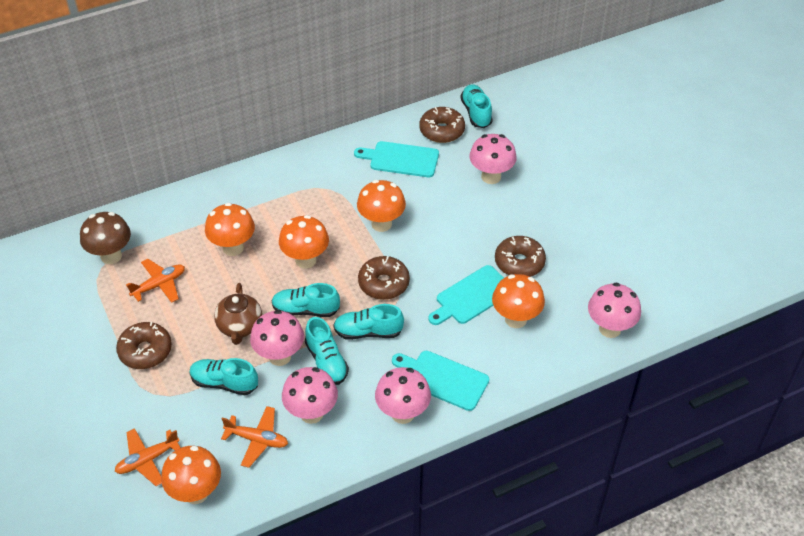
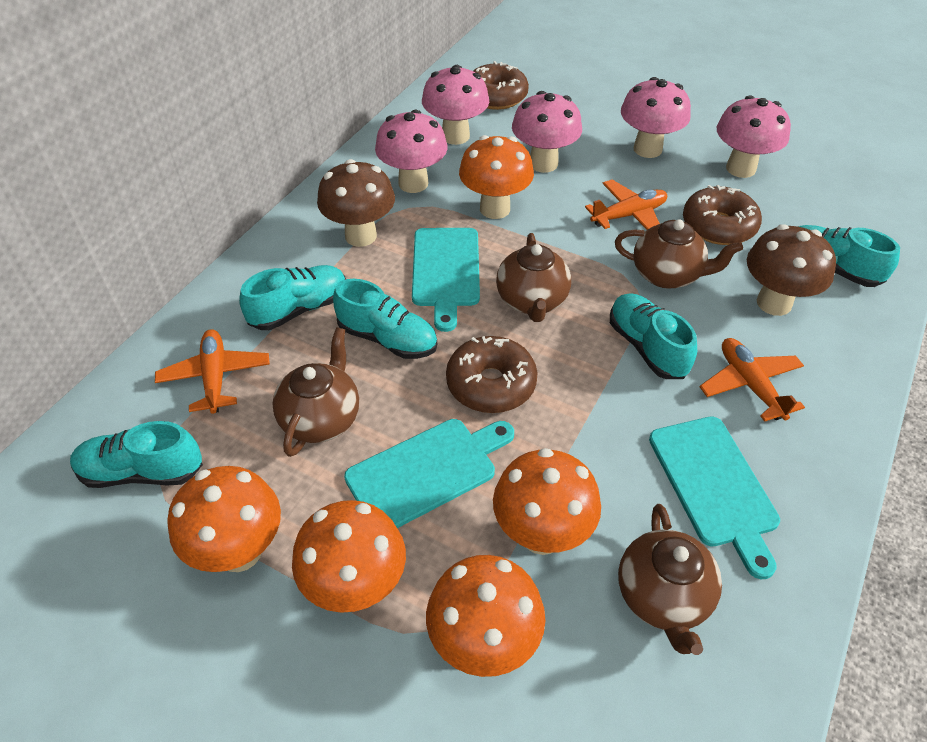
brown donut: [116,322,172,369] [358,256,410,300] [419,107,465,143] [495,236,546,277] = 4 -> [446,336,537,413] [473,61,529,110] [683,185,762,245] = 3
brown mushroom: [80,212,131,264] = 1 -> [317,159,395,247] [747,224,836,316] = 2
brown teapot: [214,283,262,345] = 1 -> [272,327,359,457] [496,233,571,322] [615,219,743,288] [618,504,722,655] = 4

